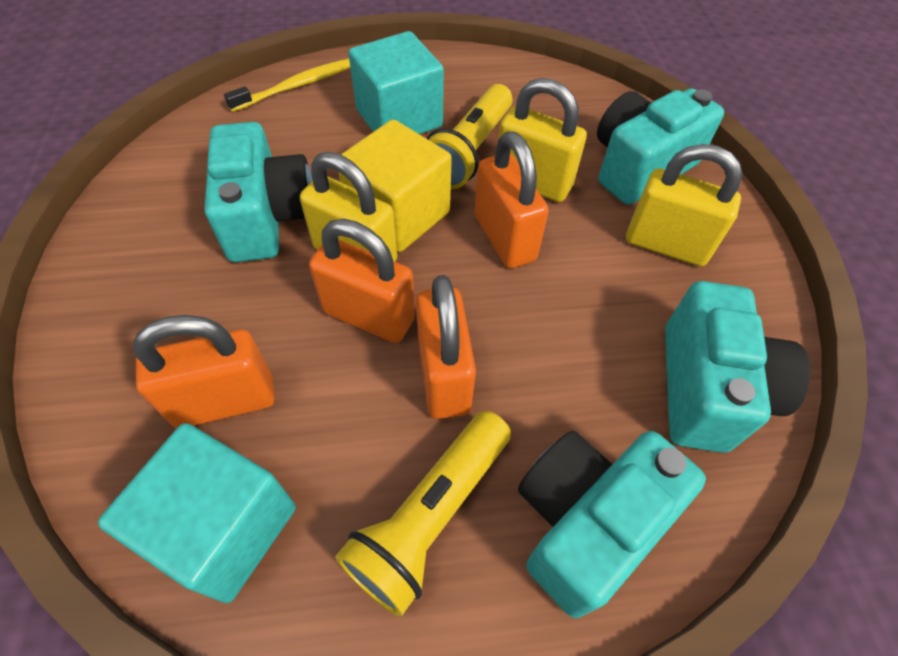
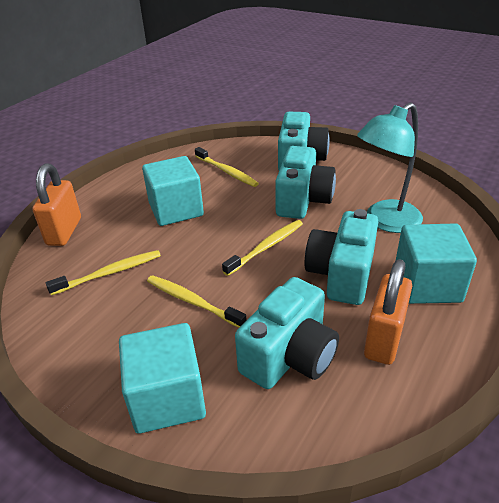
orange padlock: [133,315,275,428] [309,219,415,343] [416,275,476,419] [475,131,549,269] = 4 -> [32,163,81,246] [364,259,412,365] = 2
turquoise cube: [98,423,296,603] [348,31,444,134] = 2 -> [119,323,206,434] [142,156,204,226] [396,223,477,304] = 3
turquoise lamp: none = 0 -> [357,103,423,233] = 1
yellow cube: [338,119,452,252] = 1 -> none = 0
yellow flashlight: [335,411,511,617] [426,84,513,189] = 2 -> none = 0
yellow padlock: [300,152,397,262] [498,78,587,202] [626,144,743,266] = 3 -> none = 0
yellow toothbrush: [224,58,350,112] = 1 -> [46,250,161,295] [147,275,247,328] [195,147,259,187] [222,220,303,276] = 4

